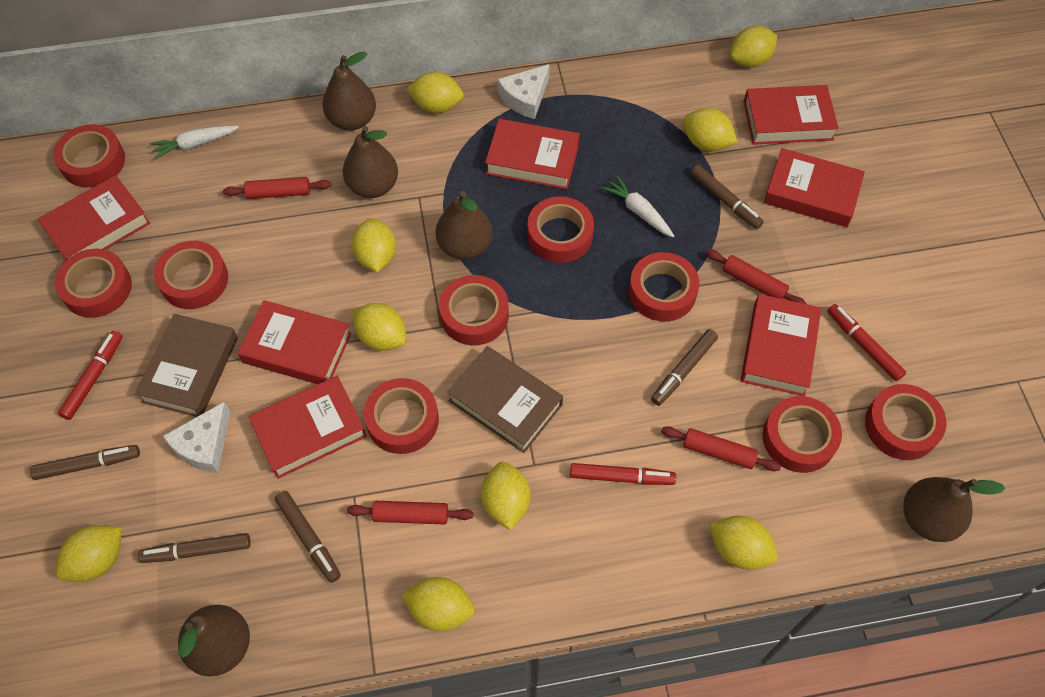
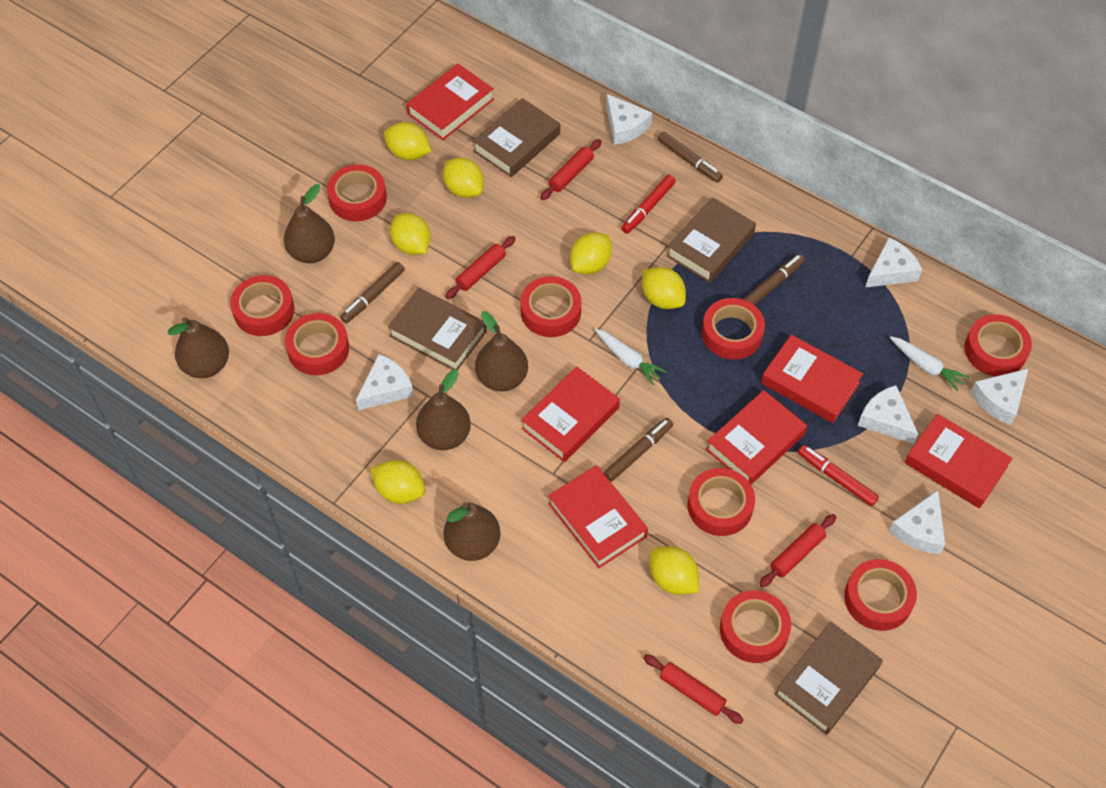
brown book: [135,314,238,417] [447,346,563,453] = 2 -> [388,288,487,370] [473,98,560,177] [667,197,756,283] [774,621,883,735] = 4
brown marker: [30,445,140,480] [138,533,251,563] [275,491,341,583] [651,329,718,406] [691,165,764,229] = 5 -> [340,262,405,323] [604,418,673,481] [657,131,723,183] [743,254,805,305] = 4
red book: [38,175,150,260] [238,300,351,384] [249,376,367,479] [485,119,580,189] [741,294,821,396] [743,85,839,145] [764,148,865,227] = 7 -> [406,64,494,140] [521,366,620,462] [548,465,648,568] [706,390,807,485] [761,335,863,423] [905,414,1012,508] = 6
red marker: [58,331,123,420] [570,463,676,485] [827,304,906,381] = 3 -> [621,175,676,234] [798,445,879,506] = 2
white cheese: [163,402,230,473] [497,64,550,119] = 2 -> [356,354,414,410] [606,94,652,145] [857,385,918,444] [865,237,922,288] [889,490,945,554] [971,368,1029,425] = 6
yellow lemon: [56,525,122,582] [352,218,396,272] [353,303,406,351] [401,577,475,631] [406,72,464,113] [481,462,531,530] [683,108,737,151] [709,516,778,570] [730,26,777,67] = 9 -> [370,460,425,504] [384,122,431,160] [390,213,431,255] [443,158,484,198] [570,232,612,274] [642,267,686,309] [650,546,699,595] = 7

